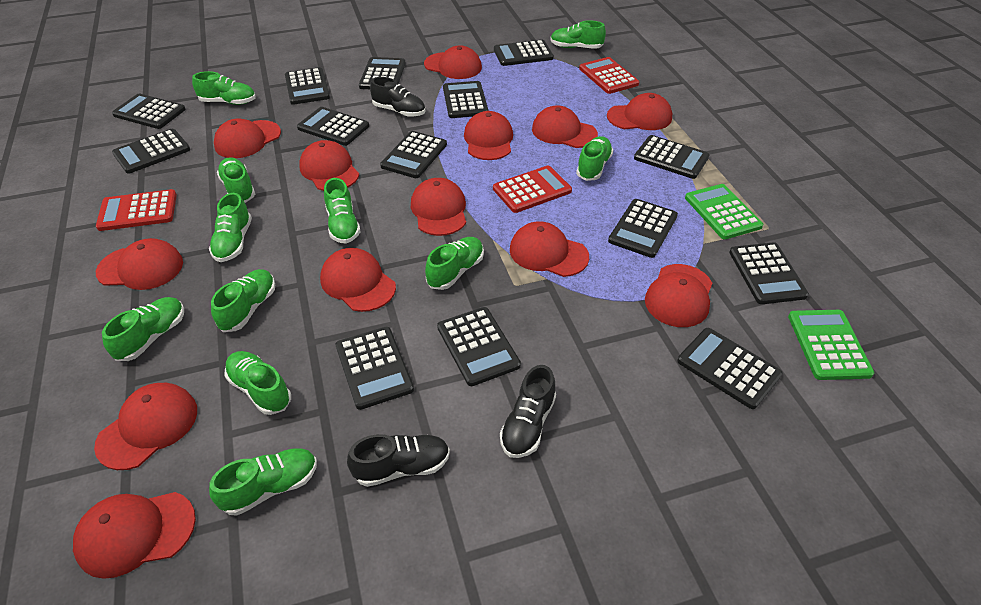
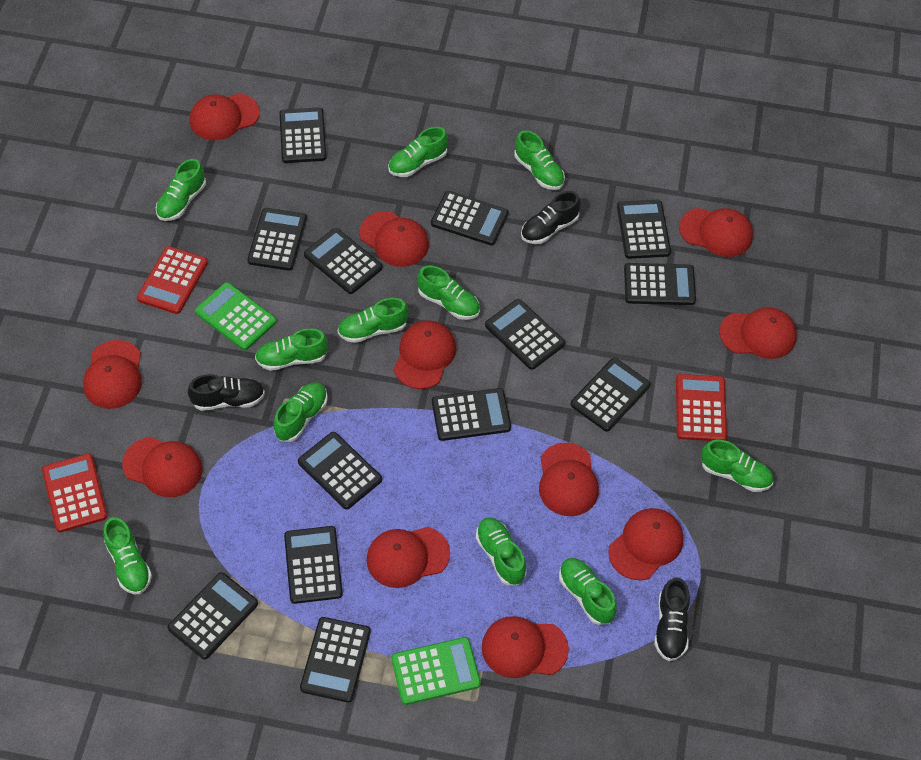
black calculator: [112,94,186,129] [112,129,190,174] [285,67,330,105] [297,107,369,146] [336,327,414,410] [359,57,406,89] [380,131,447,178] [437,307,521,386] [443,81,488,118] [494,40,554,66] [608,199,678,258] [634,135,710,179] [677,328,783,409] [729,242,809,304] = 14 -> [168,572,258,659] [247,208,307,271] [279,107,327,163] [284,526,343,604] [298,432,382,510] [300,617,371,703] [304,228,383,294] [431,191,509,246] [432,388,511,441] [485,299,565,370] [571,358,651,432] [617,199,671,259] [624,263,696,305] = 13
red cap: [73,492,196,579] [94,383,197,470] [96,238,183,290] [214,119,281,158] [299,140,359,191] [320,248,396,312] [411,178,466,236] [424,45,482,79] [464,111,513,160] [510,221,589,277] [532,105,598,148] [607,93,672,130] [645,264,712,327] = 13 -> [83,340,142,409] [122,437,203,497] [190,94,260,140] [360,211,429,267] [366,527,450,588] [394,320,456,389] [482,616,569,678] [539,443,599,516] [608,508,683,580] [679,208,753,257] [719,307,797,359] = 11

